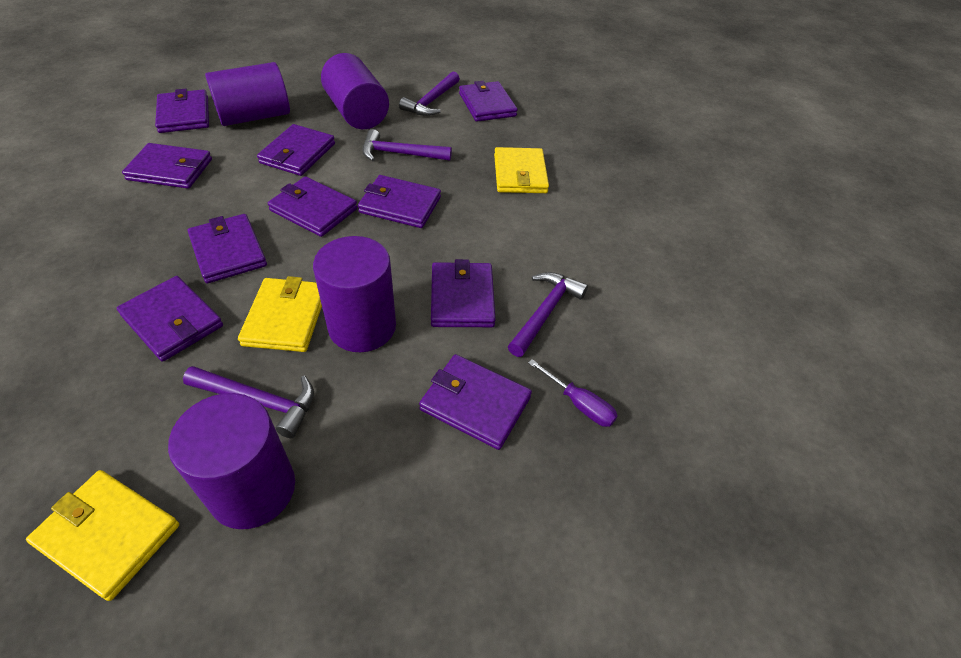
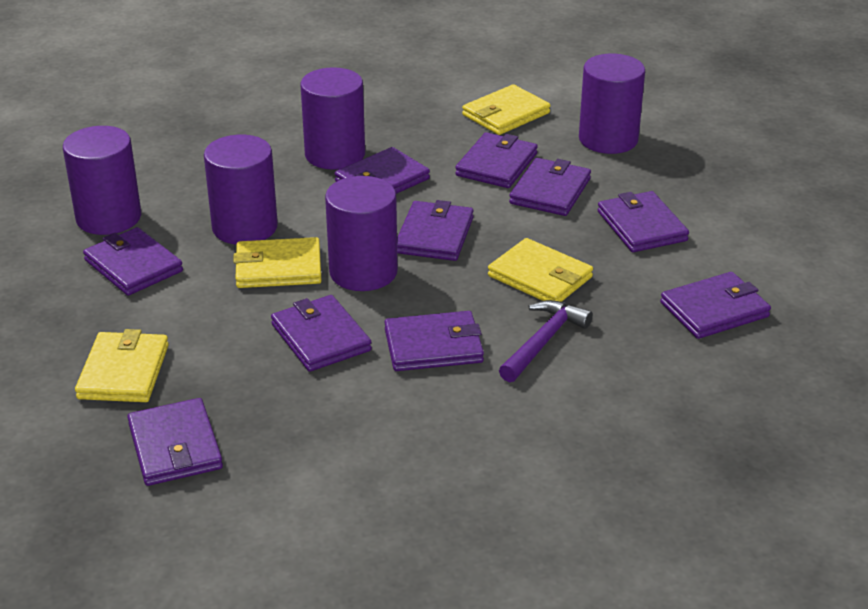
purple cylinder: [168,393,295,529] [205,62,290,126] [313,236,396,352] [321,53,389,129] = 4 -> [63,126,141,235] [204,135,278,245] [301,67,365,170] [325,176,398,291] [579,54,645,154] = 5
purple hammer: [183,366,314,438] [362,129,452,161] [399,72,460,116] [508,272,588,357] = 4 -> [499,300,593,382] = 1
purple screwdriver: [528,359,618,427] = 1 -> none = 0
yellow wallet: [26,470,179,601] [238,276,322,352] [494,147,549,193] = 3 -> [75,329,169,402] [233,237,322,288] [462,84,551,135] [488,238,593,302] = 4

